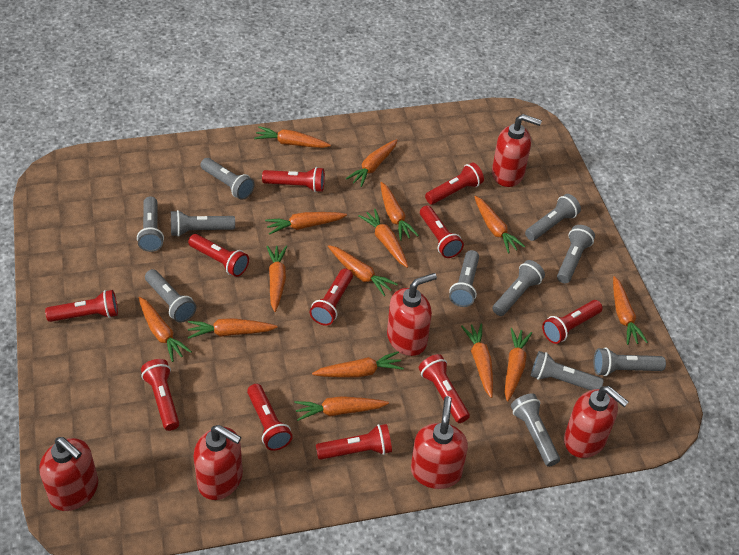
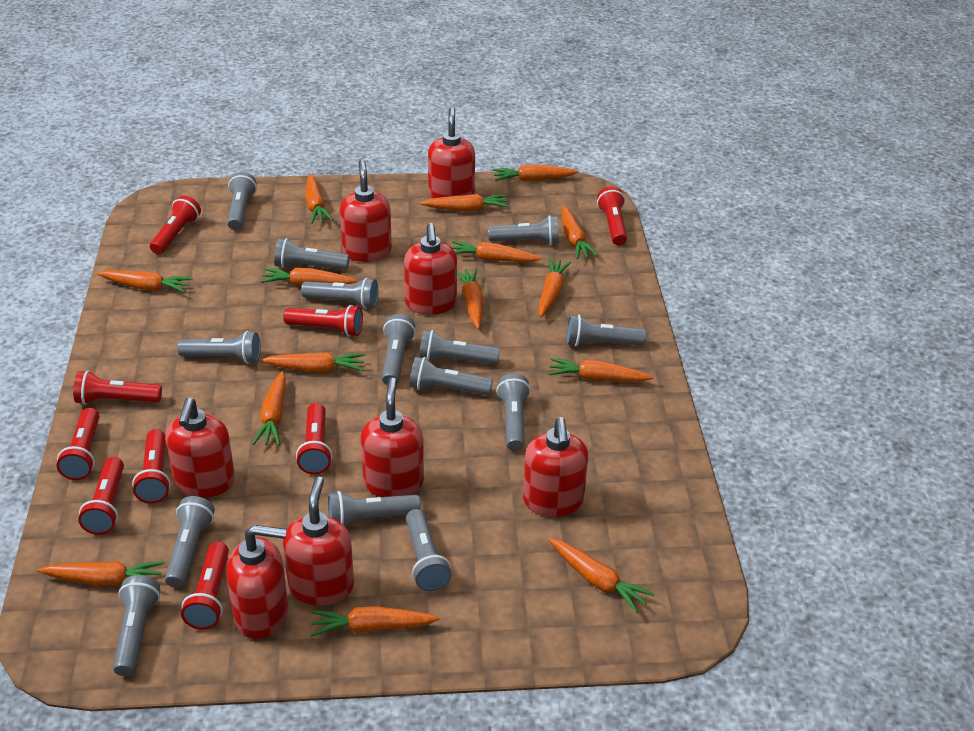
grey flashlight: [137,196,164,252] [145,269,196,323] [171,210,235,237] [201,158,255,200] [449,250,479,307] [492,260,545,316] [511,393,560,467] [525,194,581,241] [531,351,604,390] [557,225,595,283] [593,347,666,376] = 11 -> [113,575,160,676] [165,496,215,588] [177,331,261,364] [227,172,257,230] [274,238,349,270] [301,278,378,309] [328,491,421,526] [382,314,415,385] [406,509,452,591] [410,357,493,395] [419,330,500,365] [488,215,559,245] [496,373,531,451] [567,314,646,347] = 14
red flashlight: [45,290,118,322] [141,359,179,431] [188,234,249,277] [247,384,293,451] [262,167,325,192] [309,269,353,326] [316,424,392,460] [419,354,470,423] [420,205,464,258] [425,162,484,204] [542,300,602,344] = 11 -> [57,408,99,480] [73,371,162,405] [78,457,124,535] [132,429,171,503] [150,195,201,254] [181,542,229,629] [283,305,363,337] [296,403,333,474] [597,186,627,245] = 9
red soap dispenser: [39,437,98,511] [193,425,243,500] [387,273,437,356] [411,396,468,489] [492,114,542,187] [564,386,629,458] = 6 -> [165,398,235,498] [226,525,288,639] [283,476,354,606] [340,160,392,262] [361,377,424,497] [404,223,457,315] [428,107,475,199] [523,417,588,517] = 8

